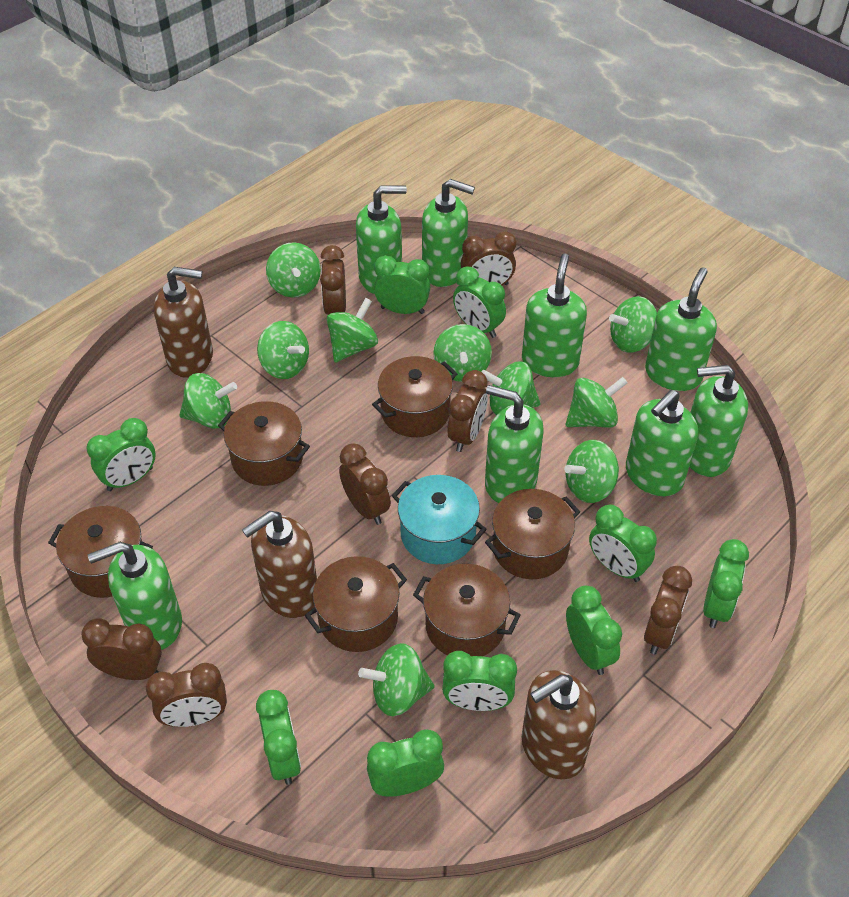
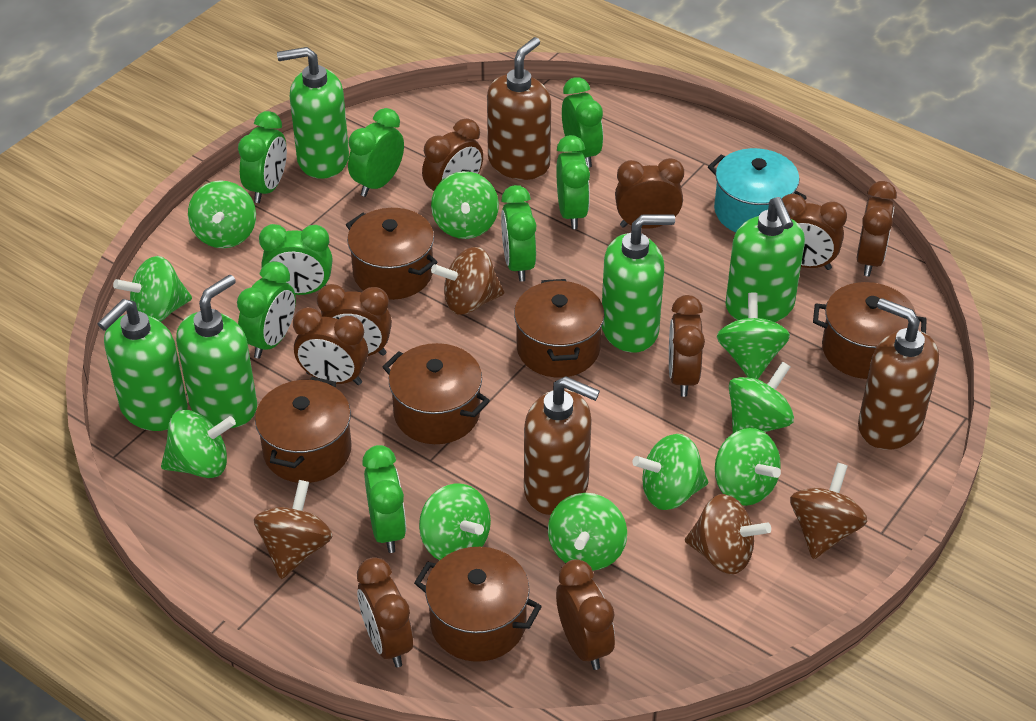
brown clock: [81,618,162,680] [146,663,227,727] [320,245,346,315] [339,443,391,525] [447,370,488,452] [461,231,516,285] [644,566,692,655] = 7 -> [293,307,368,385] [317,284,392,356] [357,557,413,667] [422,118,483,191] [556,559,615,670] [615,158,684,229] [669,295,705,397] [782,194,847,270] [857,181,897,276] = 9
brown spinning top: none = 0 -> [254,480,333,579] [431,247,504,315] [685,494,771,575] [790,463,868,559] = 4
green clock: [87,418,156,491] [256,690,301,785] [367,729,444,797] [374,255,430,314] [442,651,517,711] [453,267,506,338] [566,586,622,675] [589,505,657,582] [703,539,749,628] = 9 -> [237,261,296,359] [238,111,287,203] [259,224,332,295] [348,108,404,197] [362,445,406,553] [501,185,536,282] [557,135,590,229] [562,77,603,168] = 8
green soap dispenser: [88,542,182,650] [356,185,407,294] [422,179,475,287] [485,385,544,503] [522,253,587,377] [626,390,698,496] [645,267,717,391] [689,365,748,477] = 8 -> [98,299,188,431] [176,275,257,428] [277,47,349,179] [602,214,675,353] [725,197,805,322] = 5

